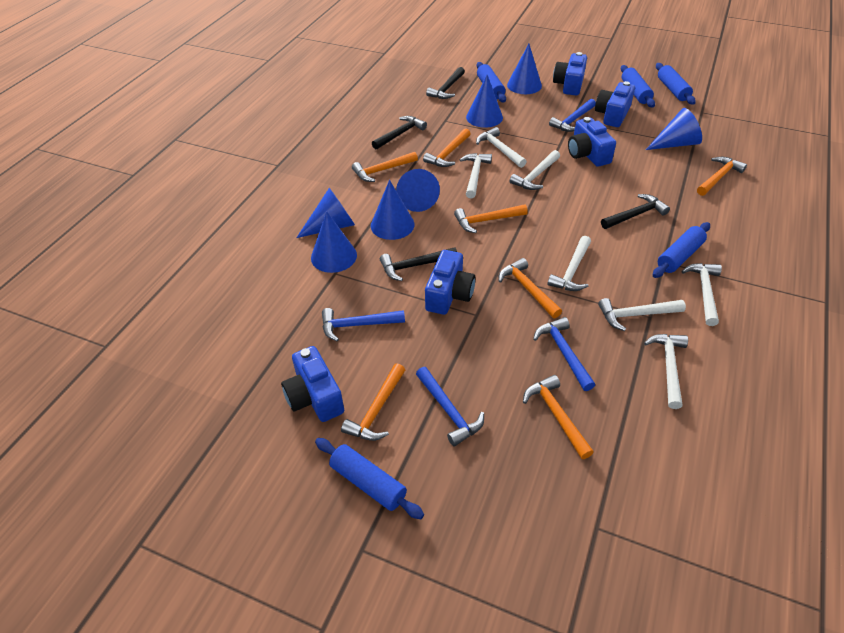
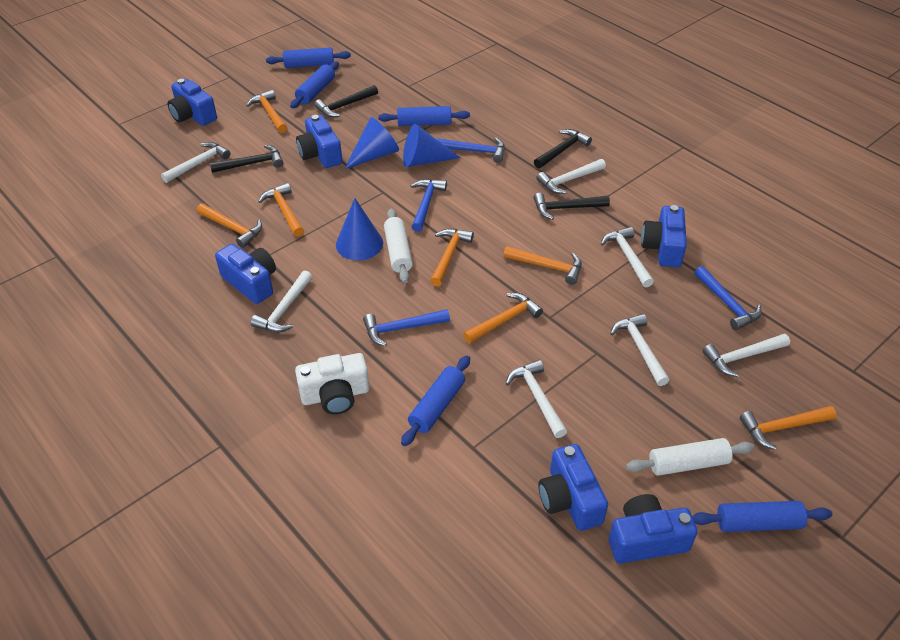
blue camera: [281,346,344,422] [425,250,476,315] [553,52,587,95] [568,117,616,167] [595,81,635,127] = 5 -> [168,79,217,126] [215,244,276,304] [296,115,342,168] [538,444,608,531] [609,494,698,563] [641,205,687,267] = 6
blue cone: [296,188,355,238] [311,211,357,273] [371,180,414,240] [396,169,440,212] [466,75,503,128] [507,44,542,94] [646,108,702,150] = 7 -> [336,198,383,260] [345,117,399,169] [403,124,461,167] = 3
white camera: none = 0 -> [295,353,369,415] = 1
white rolling pin: none = 0 -> [384,209,413,283] [626,438,755,476] = 2

